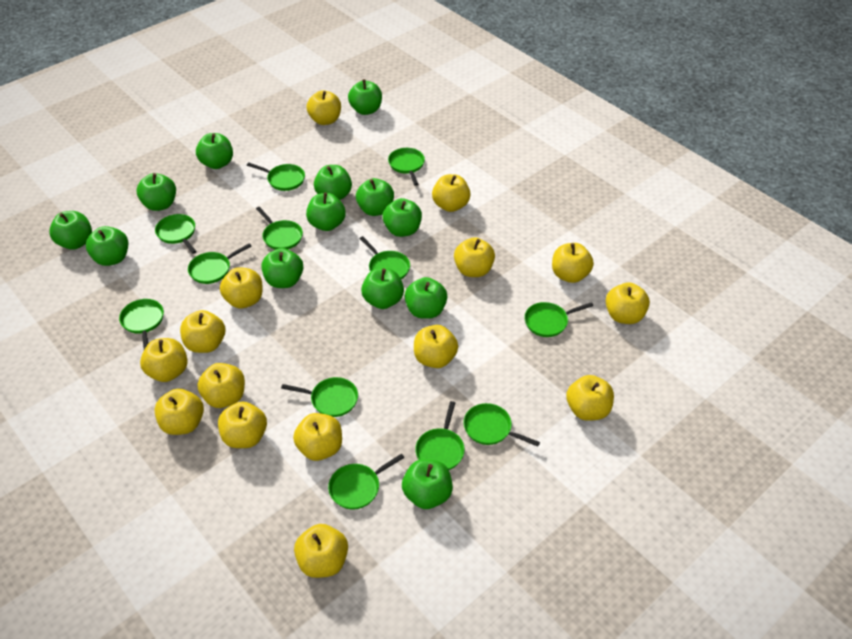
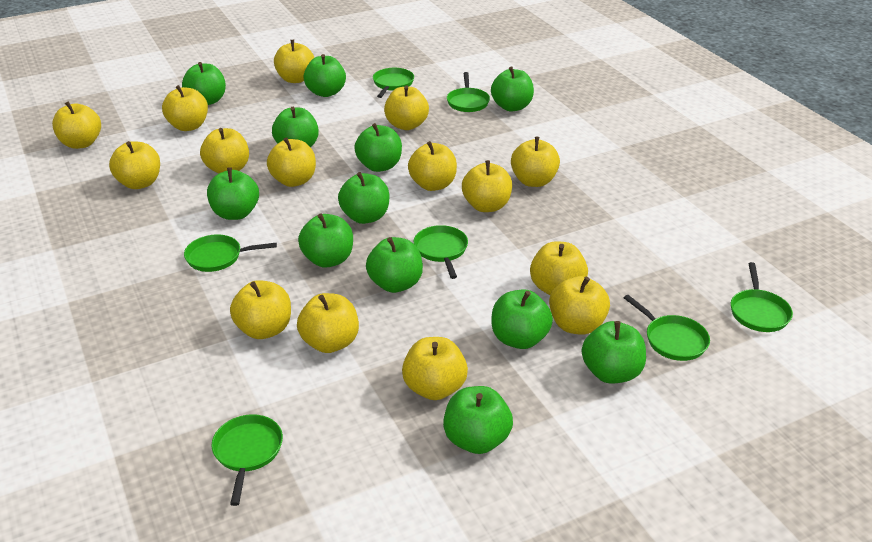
green apple: [49,211,92,250] [86,226,128,266] [137,173,176,211] [196,133,233,169] [261,248,303,288] [306,192,346,231] [314,165,352,200] [348,79,382,115] [356,178,394,216] [361,268,404,309] [383,198,422,237] [402,459,453,509] [405,277,448,319] = 13 -> [182,62,226,105] [207,167,259,220] [272,107,319,147] [298,213,353,268] [304,54,346,97] [338,172,389,224] [354,123,402,172] [366,237,423,293] [443,386,513,454] [491,67,534,111] [491,289,553,349] [582,321,646,383] = 12
green pan: [119,299,164,350] [155,214,197,254] [188,243,252,284] [247,162,305,191] [256,207,303,250] [281,377,358,417] [328,453,405,510] [359,236,410,279] [388,148,425,186] [415,401,465,470] [463,403,540,447] [524,302,593,337] = 12 -> [184,235,277,272] [212,414,283,506] [373,68,414,98] [414,225,468,279] [447,72,490,112] [624,295,710,361] [731,262,793,332] = 7

